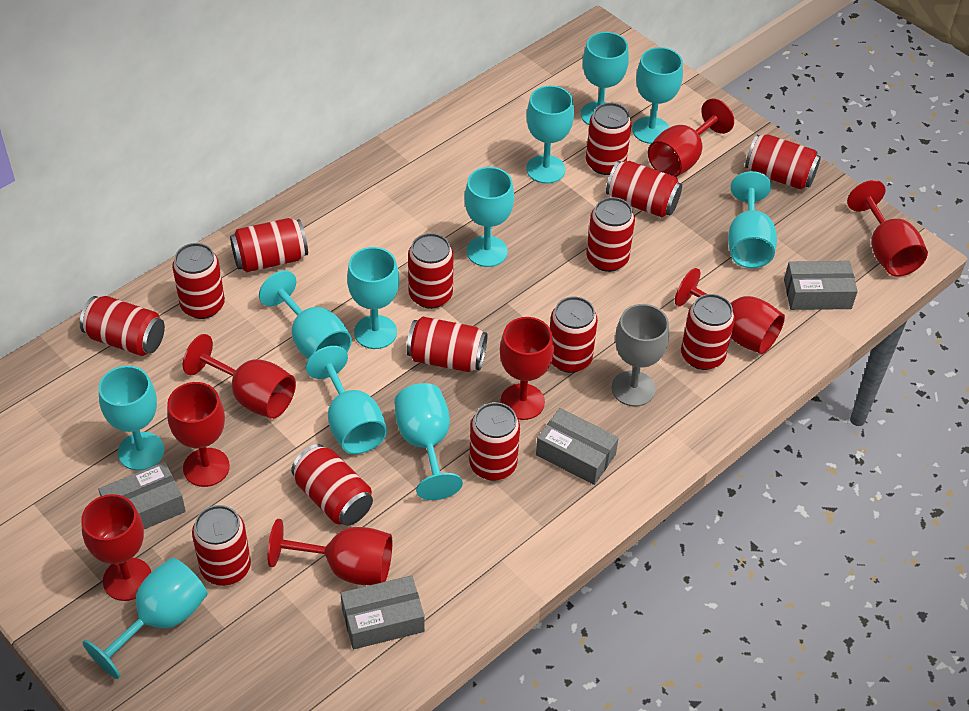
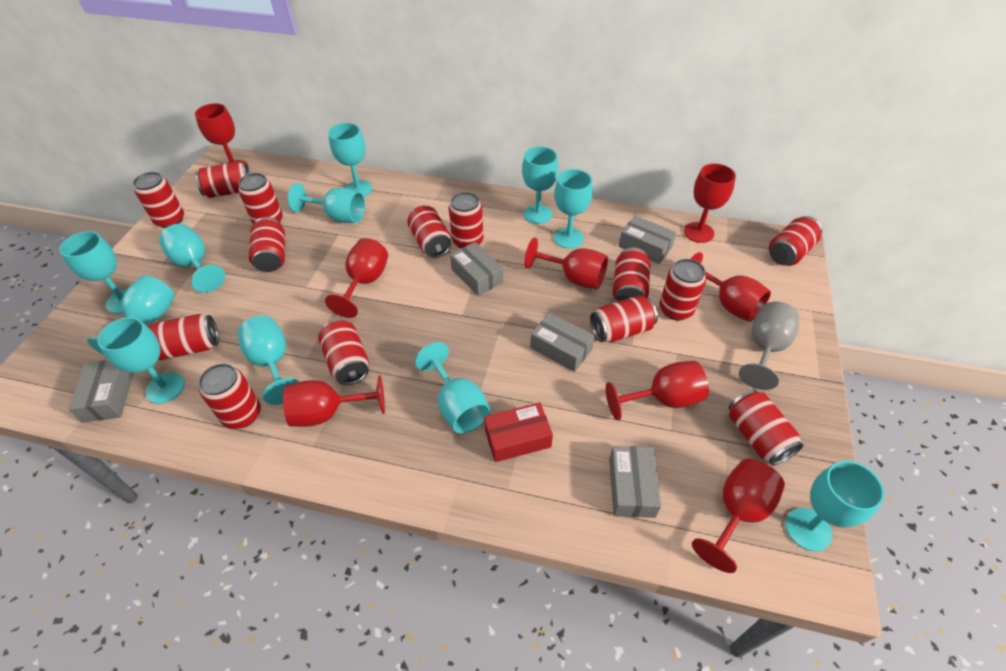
grey box: [98,462,186,529] [341,575,425,649] [536,408,619,485] [784,261,858,310] = 4 -> [68,360,134,423] [450,242,503,296] [530,312,595,372] [609,446,661,518] [619,216,676,264] = 5
red box: none = 0 -> [484,402,553,462] = 1

